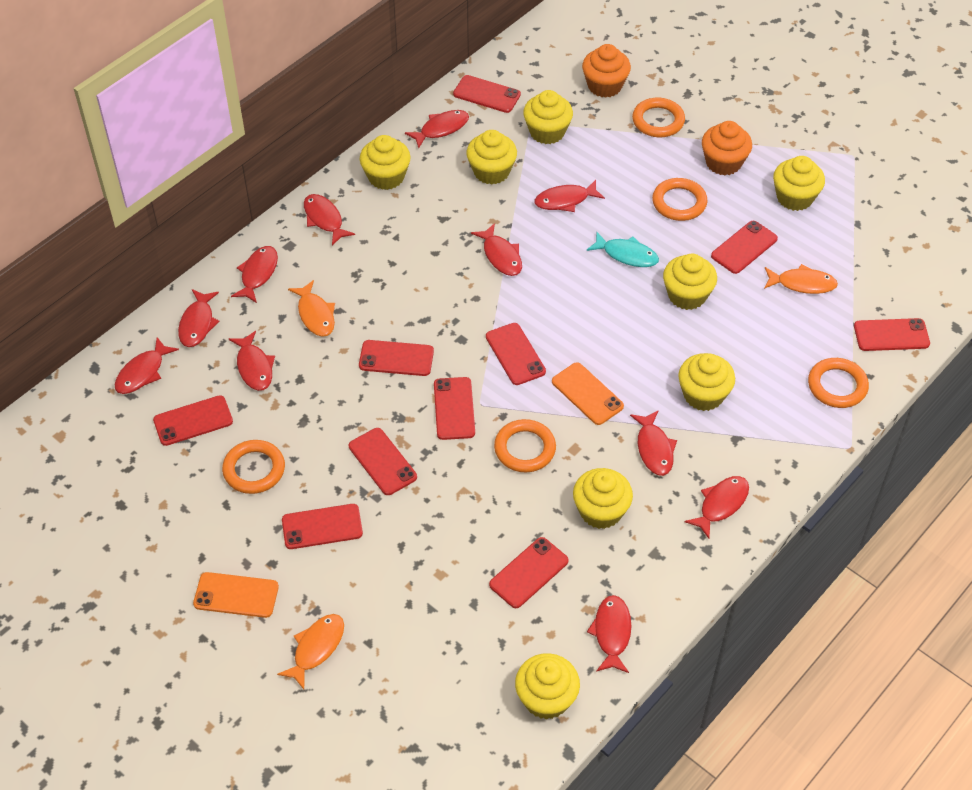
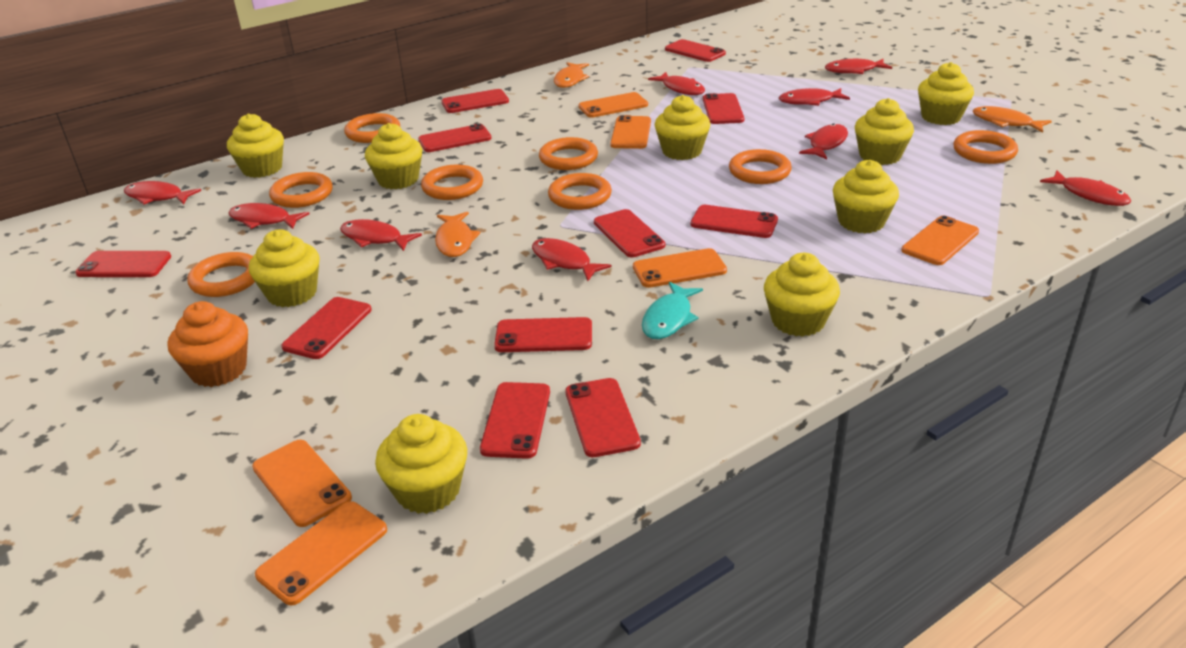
orange cupcake: [582,44,631,98] [702,121,752,175] = 2 -> [168,301,248,387] = 1
orange phone: [193,572,279,618] [552,362,624,425] = 2 -> [252,440,352,527] [255,501,387,605] [578,92,648,118] [610,115,651,149] [633,248,727,288] [901,216,979,265] = 6
orange ring: [222,440,285,494] [494,419,556,472] [632,98,685,137] [652,178,707,221] [808,358,869,408] = 5 -> [187,252,255,297] [269,172,333,208] [344,113,400,143] [421,165,483,200] [539,137,598,170] [548,173,612,210] [729,149,792,184] [954,130,1018,164] = 8
red fish: [115,337,179,394] [178,289,220,347] [229,331,275,391] [231,246,278,303] [304,194,355,245] [405,110,469,149] [471,223,522,276] [534,180,605,212] [587,595,632,673] [630,410,677,476] [684,476,749,539] = 11 -> [124,181,201,204] [228,203,310,229] [340,219,422,251] [532,238,611,281] [648,72,705,95] [779,88,850,106] [799,123,848,159] [825,59,892,74] [1040,170,1131,206] = 9
red phone: [153,395,233,446] [282,504,363,549] [349,428,417,495] [359,340,434,376] [434,377,475,440] [453,75,521,113] [486,323,546,385] [489,537,569,608] [711,221,778,274] [854,318,930,351] = 10 -> [75,251,171,277] [281,297,372,359] [418,124,492,152] [441,89,509,113] [480,382,550,459] [494,317,592,352] [565,378,641,457] [594,209,665,257] [665,39,726,62] [691,205,778,238] [703,93,744,124] = 11
yellow cupcake: [360,135,411,190] [466,130,517,185] [515,653,580,720] [523,90,573,144] [573,468,633,529] [663,254,717,310] [678,353,735,411] [773,156,825,211] = 8 -> [227,113,284,178] [249,229,320,307] [365,123,422,189] [375,414,467,514] [655,95,710,160] [764,253,840,337] [833,160,899,233] [855,98,914,165] [918,62,974,125] = 9

